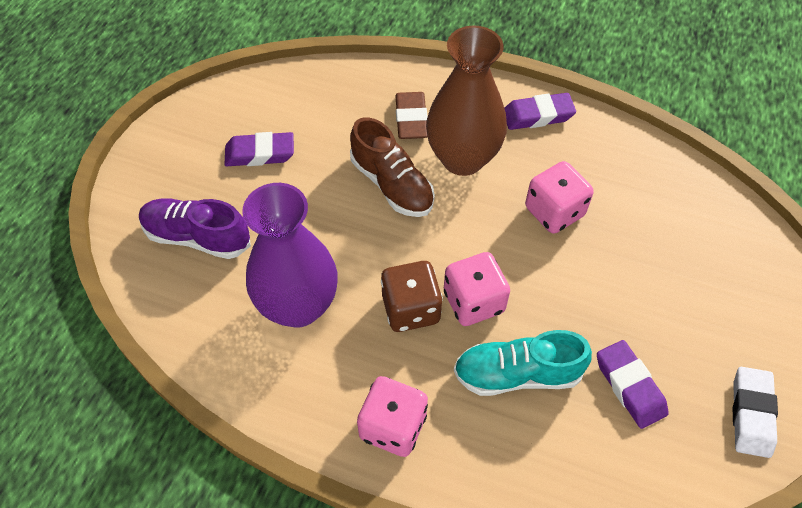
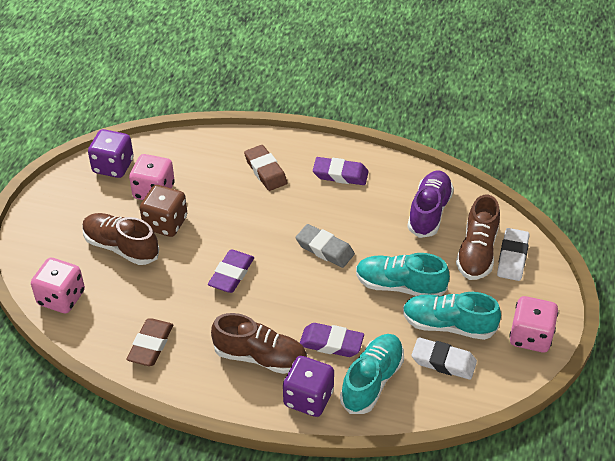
brown eraser: [396,92,428,139] = 1 -> [126,319,173,366] [244,145,287,191] = 2
brown shoe: [350,117,435,217] = 1 -> [83,213,159,265] [211,313,307,374] [456,195,500,280] = 3
brown vase: [426,26,507,176] = 1 -> none = 0
grey eraser: none = 0 -> [295,224,355,268] = 1
purple dice: none = 0 -> [88,129,134,178] [283,356,334,417] = 2
purple vase: [242,183,338,328] = 1 -> none = 0
turquoise shoe: [454,330,592,396] = 1 -> [340,334,404,414] [356,253,450,296] [403,292,501,340] = 3
white eraser: [733,367,778,458] = 1 -> [412,338,477,380] [497,228,529,281] = 2

